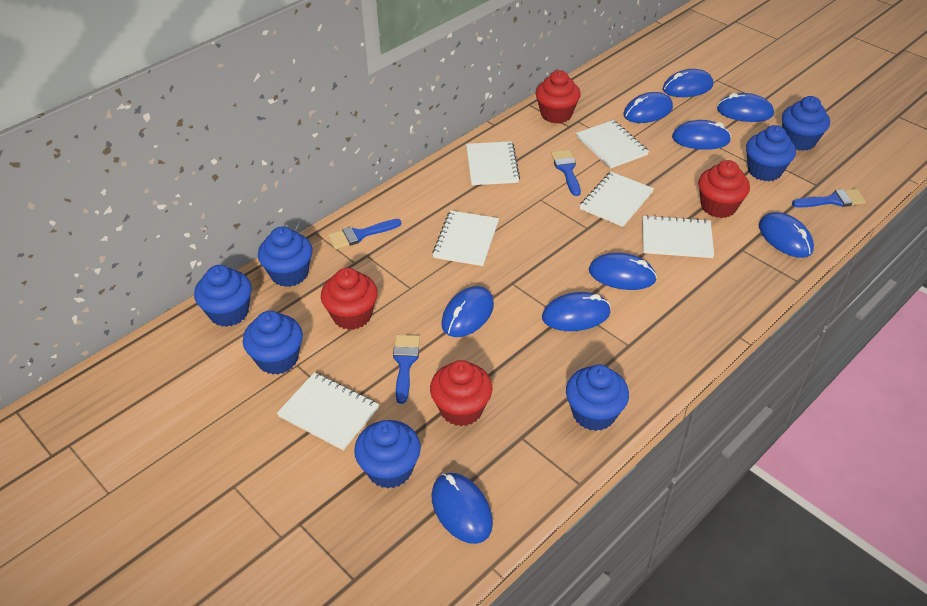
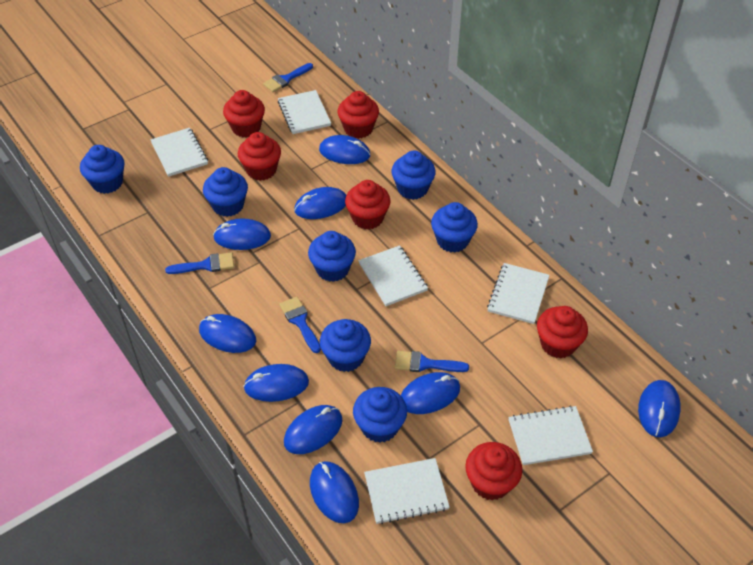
red cupcake: [321,268,378,330] [430,360,493,426] [536,70,581,124] [698,160,750,218] = 4 -> [223,90,265,138] [238,132,281,181] [338,91,379,139] [345,180,390,229] [465,442,522,501] [537,306,588,359] = 6

